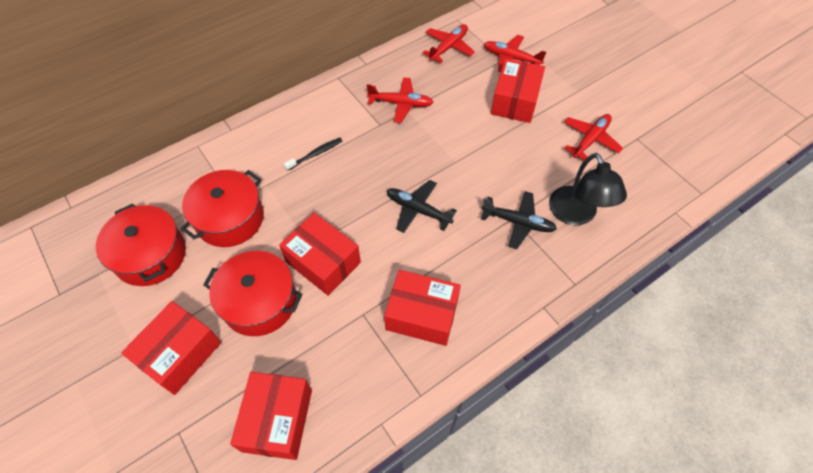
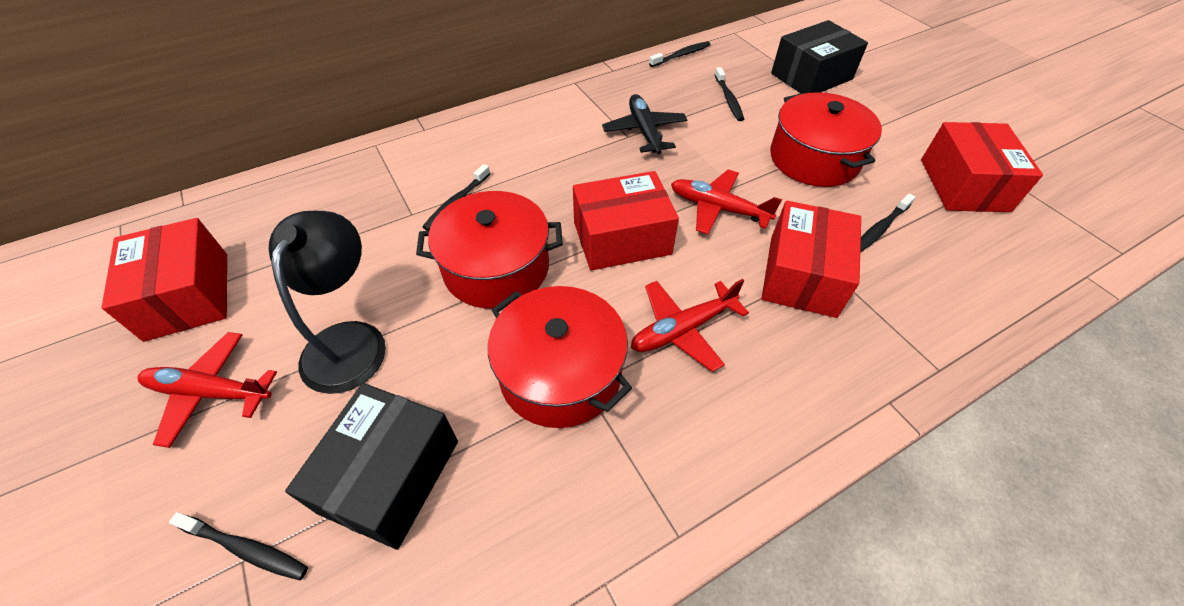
black box: none = 0 -> [285,383,458,550] [771,20,868,94] = 2
black plane: [387,180,457,233] [481,191,557,249] = 2 -> [602,94,687,154] = 1
black toothbrush: [284,138,342,171] = 1 -> [169,512,308,580] [422,164,490,231] [649,41,711,67] [715,67,744,121] [860,194,915,252] = 5
red box: [121,301,221,395] [230,372,312,460] [279,213,361,296] [384,270,461,346] [491,58,545,123] = 5 -> [101,218,227,342] [573,171,679,271] [761,201,861,318] [921,122,1043,212] = 4
red plane: [367,77,434,123] [422,24,475,63] [484,35,546,72] [564,114,623,160] = 4 -> [138,332,277,448] [631,279,749,372] [671,169,782,235] = 3

